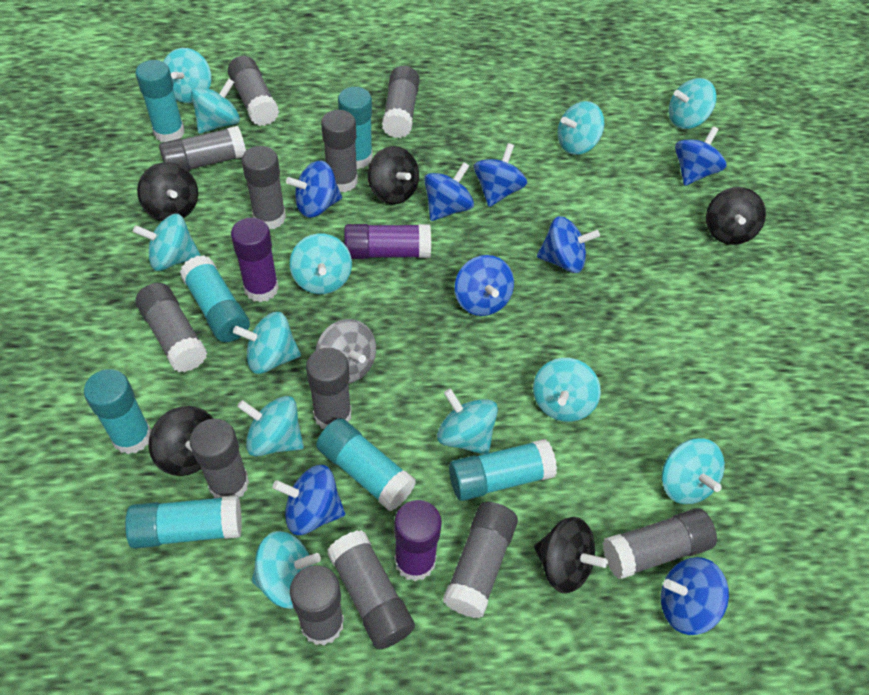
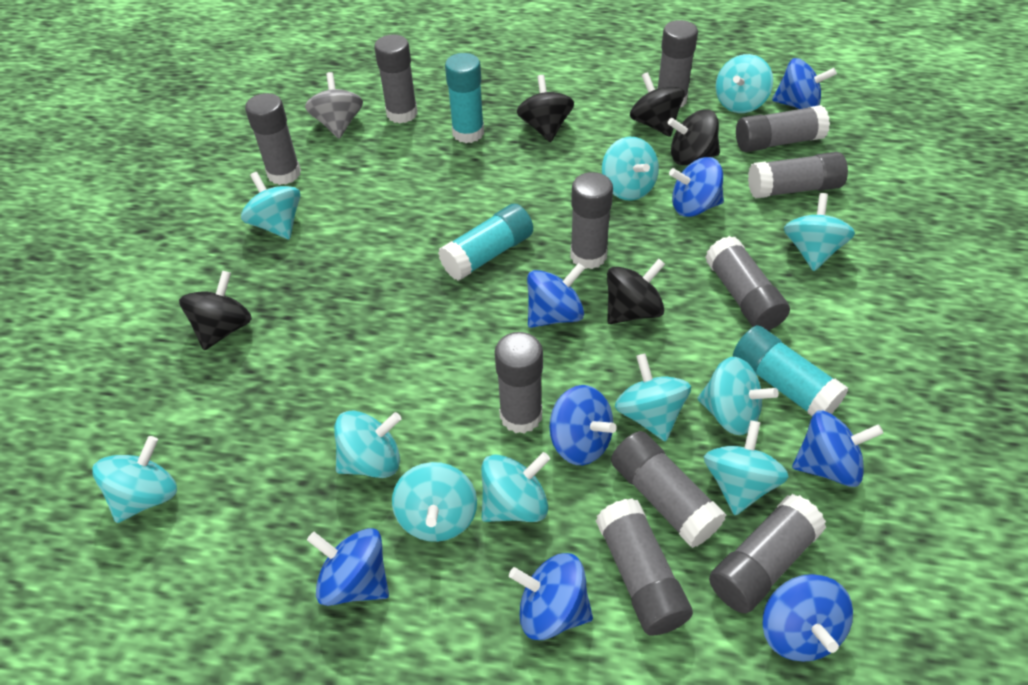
grey glue stick: [136,283,207,372] [159,126,246,171] [189,419,249,498] [228,56,279,126] [242,146,286,229] [290,565,344,645] [306,348,352,429] [321,110,358,192] [327,530,415,649] [382,66,419,138] [443,502,518,618] [603,508,717,579] = 12 -> [245,93,301,185] [374,34,418,123] [495,332,543,434] [570,172,613,269] [595,498,693,636] [611,431,726,548] [657,20,698,107] [705,236,790,330] [709,494,826,613] [736,105,830,152] [748,152,848,199] = 11
purple glue stick: [231,218,279,302] [344,224,431,259] [394,500,442,582] = 3 -> none = 0
turquoise glue stick: [84,369,151,454] [125,495,242,549] [135,60,185,142] [180,255,250,342] [316,418,416,511] [338,87,373,169] [449,439,557,501] = 7 -> [438,204,533,281] [445,53,484,143] [733,325,848,416] = 3
turquoise spinning top: [133,214,201,271] [163,48,211,103] [191,79,240,134] [233,312,301,374] [237,396,304,456] [251,531,321,609] [290,234,352,294] [437,388,498,455] [533,358,601,422] [558,101,605,155] [662,438,725,504] [669,78,717,129] = 12 -> [92,436,177,523] [241,172,300,240] [334,411,401,478] [392,462,477,542] [481,452,550,522] [602,137,659,200] [615,353,691,442] [698,357,779,435] [704,420,788,515] [716,54,773,113] [784,193,855,271] = 11

